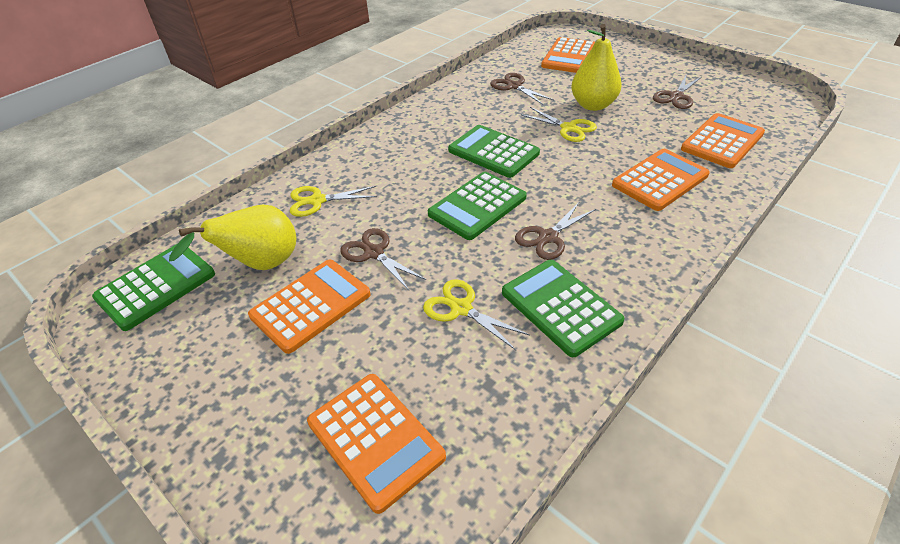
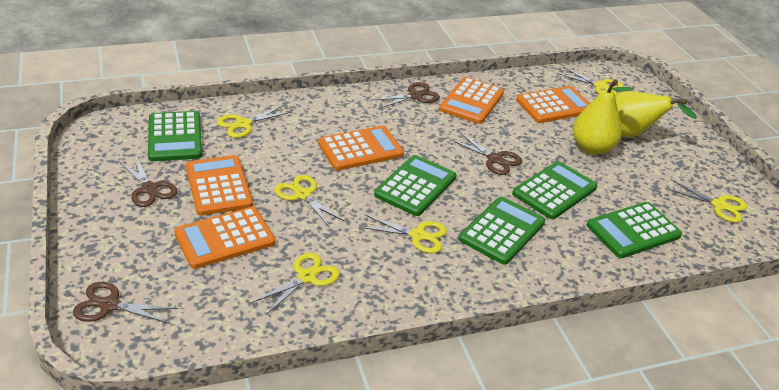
green calculator: [92,244,215,331] [428,172,527,240] [448,125,540,178] [502,260,625,357] = 4 -> [148,111,202,161] [374,155,456,216] [459,197,545,265] [512,161,597,219] [587,202,682,258] = 5
yellow scissors: [290,186,377,217] [423,280,530,350] [522,107,597,142] = 3 -> [217,105,292,138] [252,253,340,315] [274,175,344,228] [359,215,447,253] [557,67,624,95] [665,179,747,223] = 6

